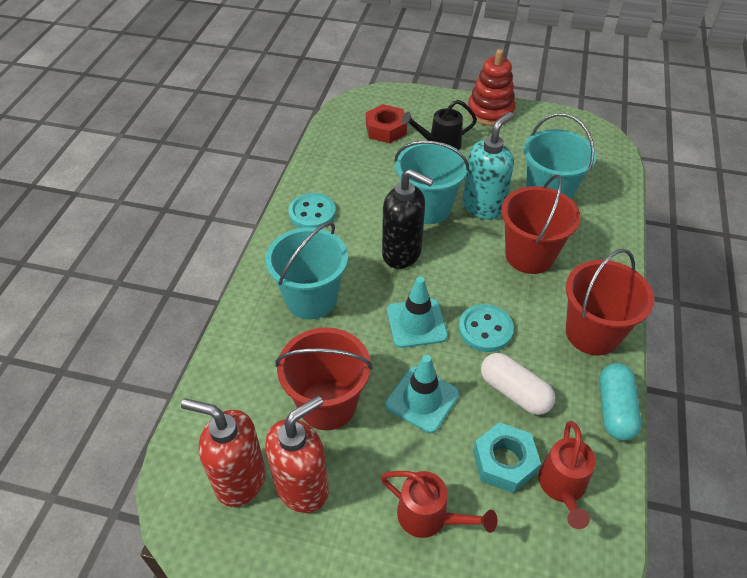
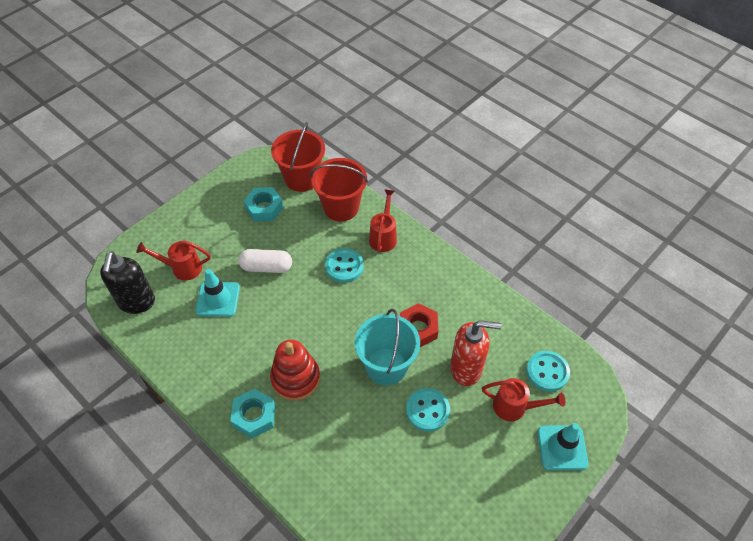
black watering can: [401,100,477,150] = 1 -> none = 0
red bucket: [275,327,373,430] [501,174,580,274] [566,249,654,356] = 3 -> [271,122,325,192] [311,158,368,221] = 2
red soap dispenser: [181,398,266,507] [265,396,329,513] = 2 -> [450,320,502,386] = 1
red watering can: [381,471,497,538] [538,421,596,529] = 2 -> [136,241,211,281] [369,189,397,252] [482,378,565,421] = 3
turquoise bucket: [265,222,348,320] [394,141,469,224] [524,113,597,200] = 3 -> [355,309,420,385] = 1
turquoise button: [288,193,336,228] [458,304,514,352] = 2 -> [325,248,364,283] [406,388,450,432] [526,351,570,391] = 3
turquoise capsule: [599,363,641,441] = 1 -> none = 0
turquoise nut: [473,422,541,493] = 1 -> [230,389,275,438] [244,187,283,222] = 2
turquoise soap dispenser: [463,112,514,220] = 1 -> none = 0

